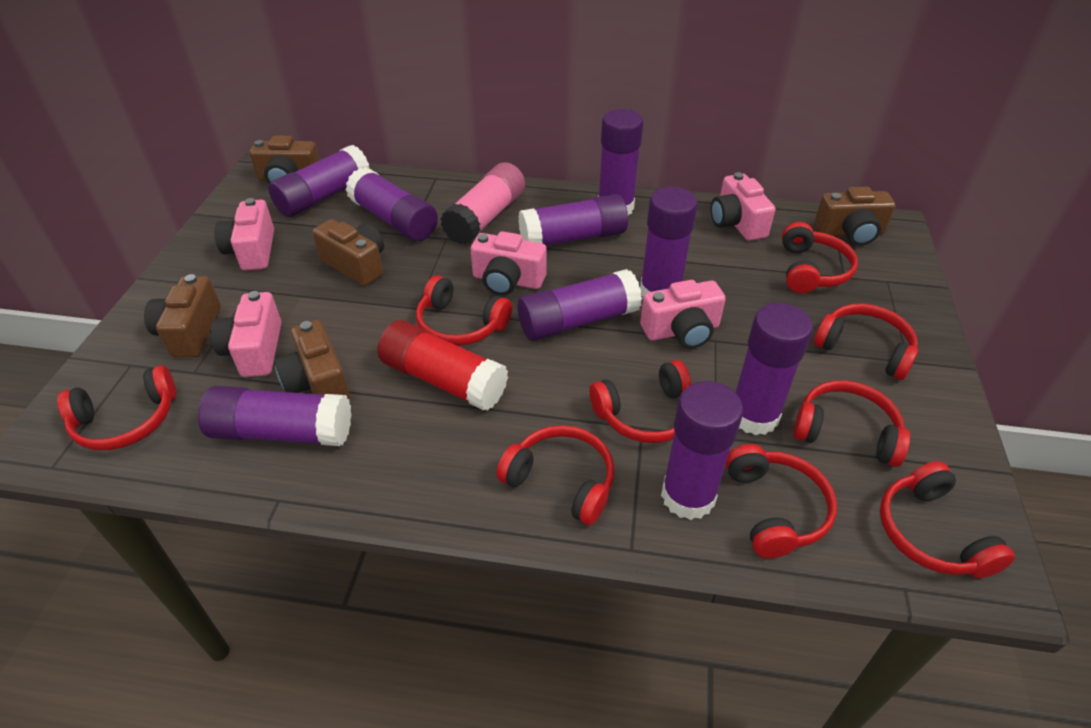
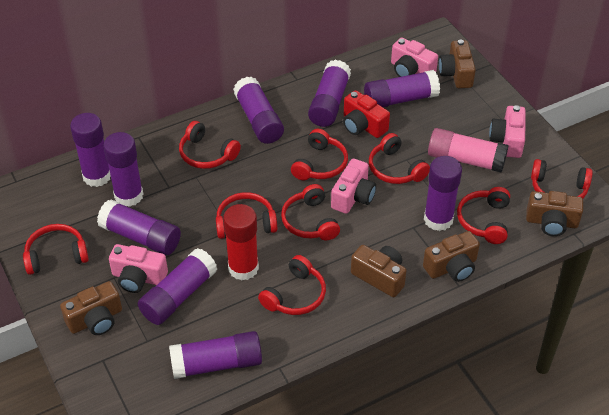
pink camera: [211,291,281,377] [214,198,274,271] [471,231,546,296] [640,280,726,349] [711,172,775,241] = 5 -> [109,244,168,293] [331,158,376,214] [391,38,438,77] [489,105,526,158] = 4
red camera: none = 0 -> [343,90,390,138] = 1

